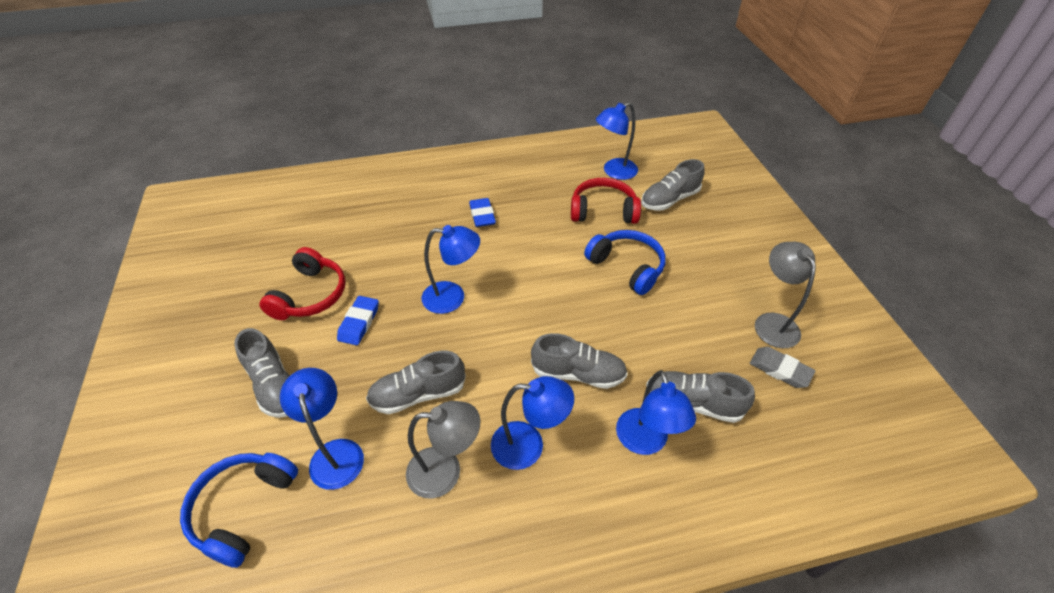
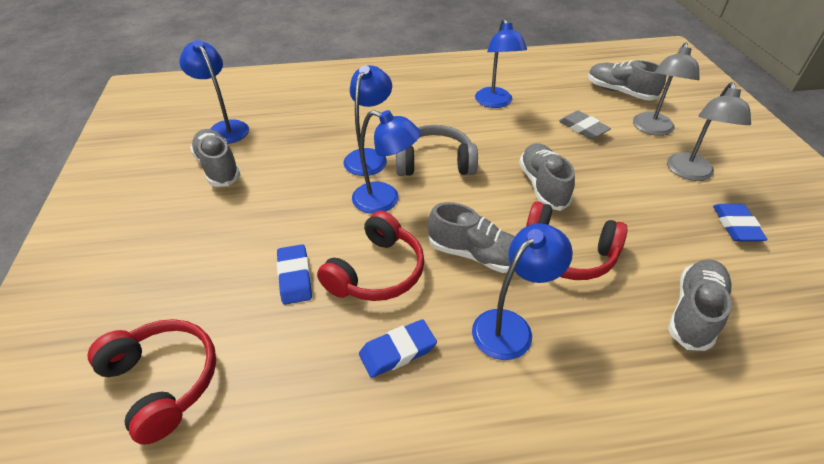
blue eraser: [337,296,379,345] [469,198,496,227] = 2 -> [277,244,312,305] [359,319,437,378] [713,204,768,242] = 3
blue headphones: [180,453,298,568] [584,230,666,295] = 2 -> none = 0
grey headphones: none = 0 -> [396,125,478,176] = 1
red headphones: [259,247,345,320] [571,178,641,224] = 2 -> [88,319,216,445] [317,211,425,301] [526,201,627,280] = 3

